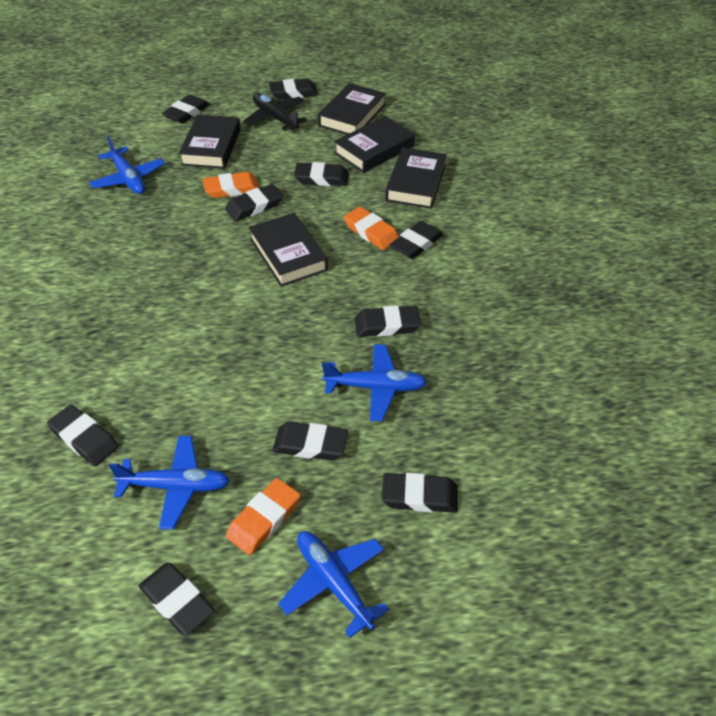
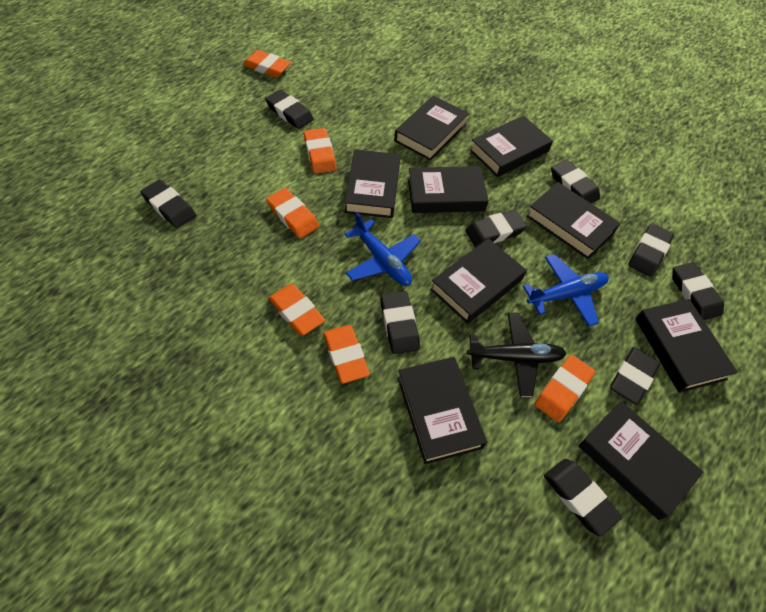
black book: [179,115,241,169] [249,213,328,287] [318,83,386,135] [334,116,415,173] [385,147,447,209] = 5 -> [344,149,400,218] [394,96,469,161] [397,357,487,465] [408,166,489,213] [430,238,527,324] [470,115,553,177] [526,182,620,259] [579,401,703,520] [635,299,738,393] = 9
black eraser: [47,404,119,466] [139,563,215,636] [162,95,210,124] [225,184,283,221] [269,79,318,99] [272,422,348,460] [294,162,349,186] [355,305,421,337] [382,473,458,513] [390,221,443,259] = 10 -> [140,180,196,228] [265,89,314,129] [380,291,420,354] [465,210,527,247] [544,459,622,537] [551,159,600,203] [610,347,660,405] [628,224,674,276] [672,262,724,320] = 9
blue plane: [89,136,165,194] [109,436,230,530] [278,531,389,638] [322,344,427,421] = 4 -> [344,212,421,286] [523,254,609,326] = 2
orange eraser: [202,172,259,198] [226,478,300,555] [344,207,399,250] = 3 -> [243,50,291,77] [266,188,319,238] [268,284,325,335] [304,128,336,174] [323,325,370,384] [534,355,595,422] = 6

